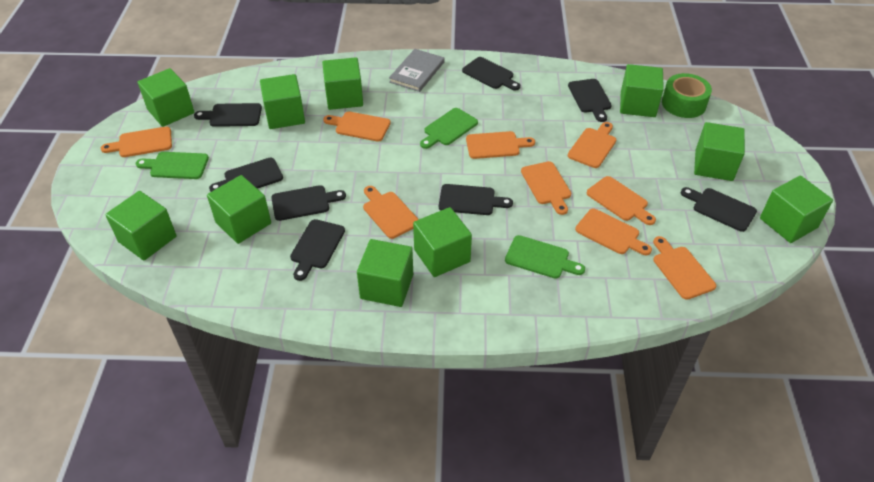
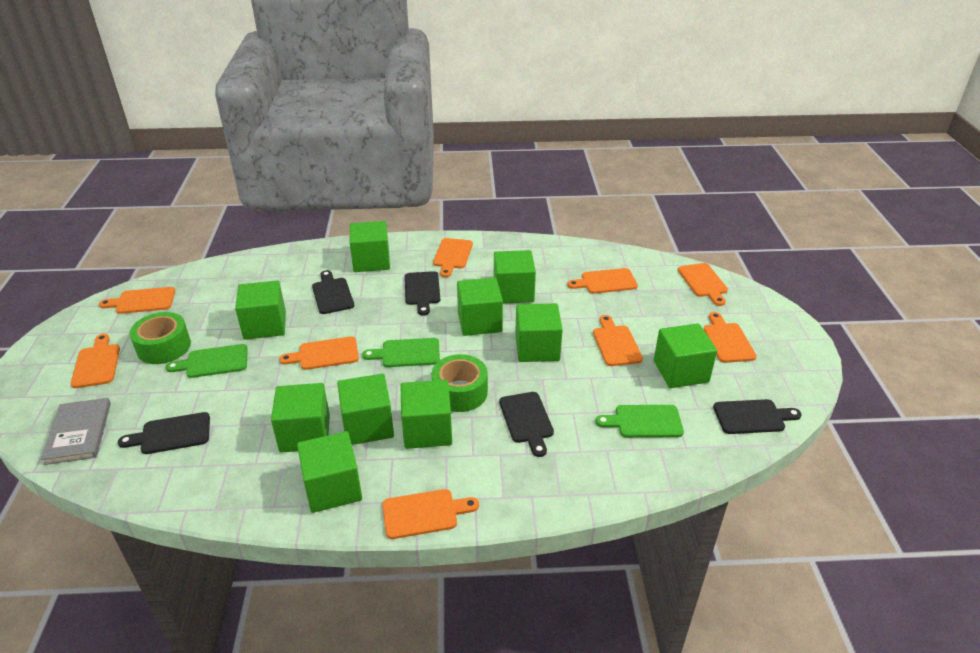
black cutting board: [194,103,262,127] [209,158,283,192] [271,185,346,221] [290,219,345,281] [439,184,513,215] [462,57,520,91] [568,79,612,122] [681,187,757,232] = 8 -> [118,412,210,454] [312,270,354,314] [405,271,440,316] [499,392,554,457] [713,399,802,434] = 5
green tape: [662,73,712,118] = 1 -> [129,312,191,364] [432,354,488,412] = 2

